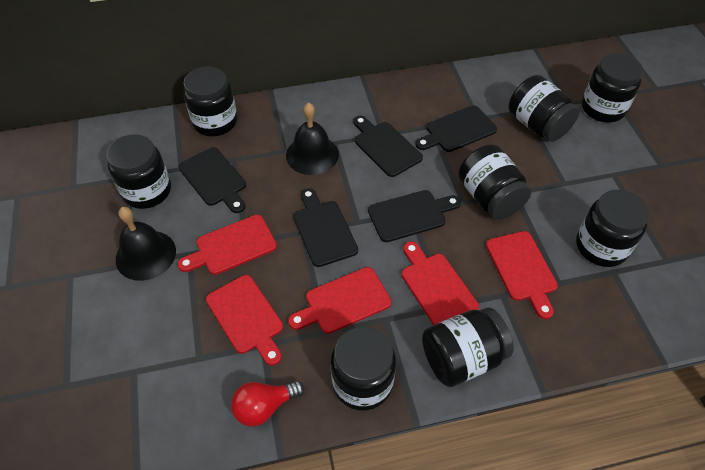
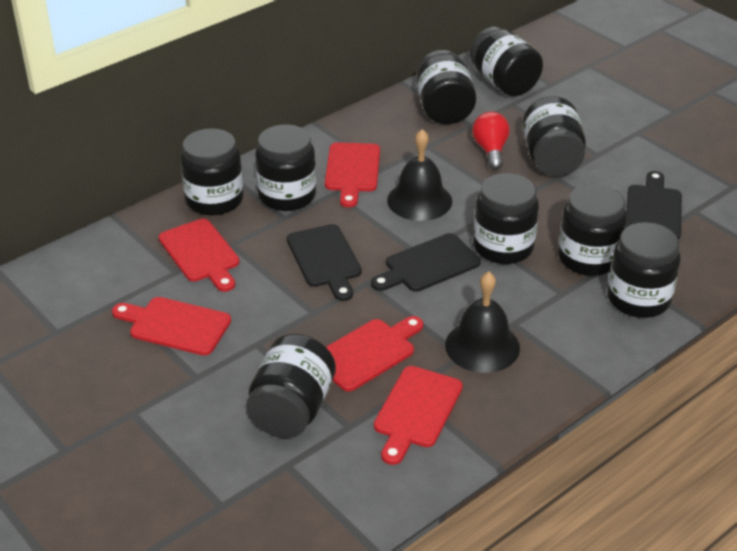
black cutting board: [179,147,246,213] [293,188,358,267] [354,116,423,177] [368,190,461,242] [415,106,497,152] = 5 -> [287,224,362,301] [371,233,481,292] [626,171,682,240] = 3
black jar: [106,134,171,209] [183,66,237,136] [331,326,396,411] [422,307,514,387] [458,145,531,219] [508,75,580,142] [576,190,650,267] [582,53,643,122] = 8 -> [180,128,243,216] [246,334,336,438] [255,124,316,211] [416,50,476,124] [470,27,543,96] [473,173,539,264] [523,96,586,176] [558,184,627,276] [607,222,681,318] = 9

